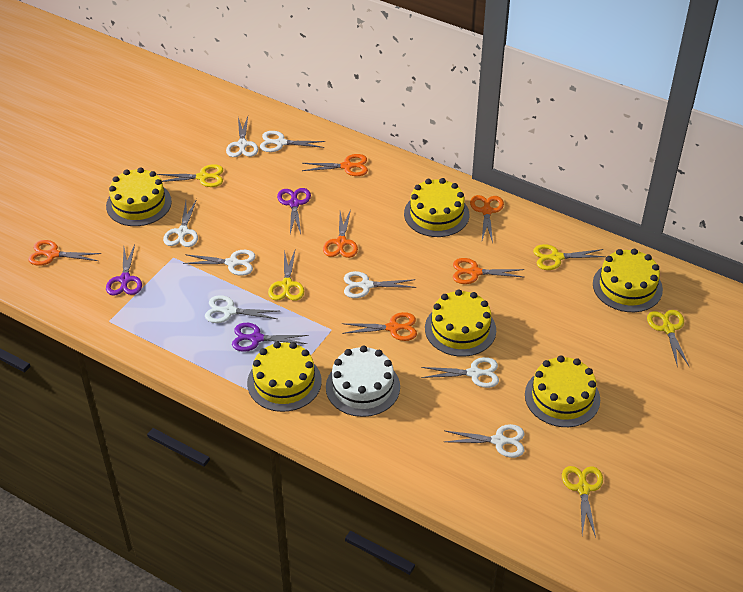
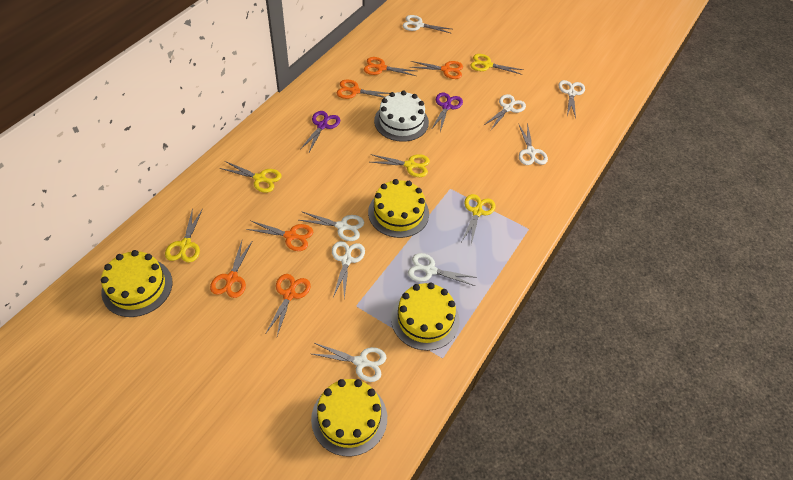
purple scissors: [106,244,142,295] [232,323,308,352] [277,188,311,234] = 3 -> [301,111,340,152] [431,93,463,132] = 2
yellow cake: [106,167,172,226] [247,342,322,412] [404,178,469,237] [425,289,496,357] [525,355,600,427] [593,249,663,312] = 6 -> [101,250,172,317] [311,379,387,456] [368,179,429,238] [391,283,459,351] = 4

